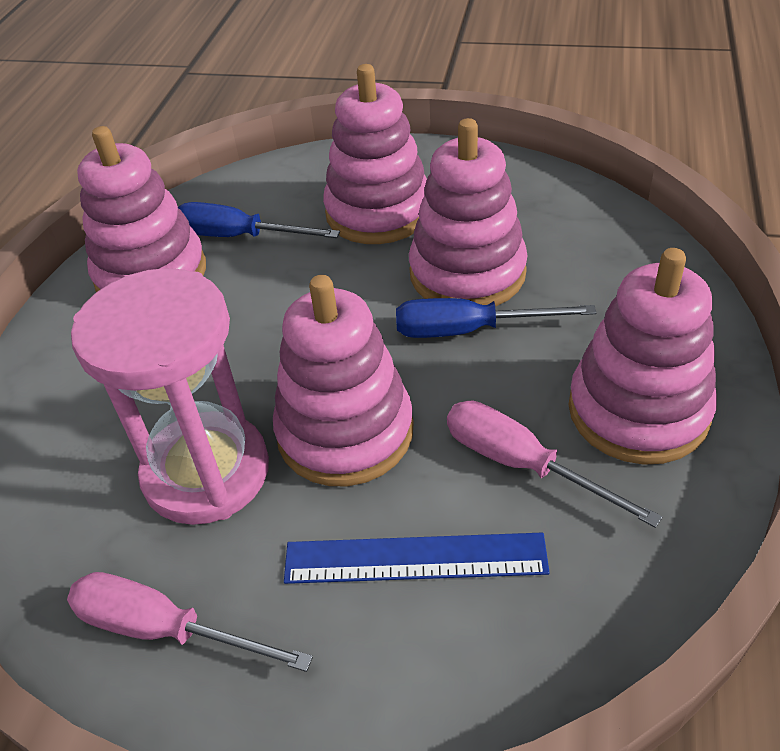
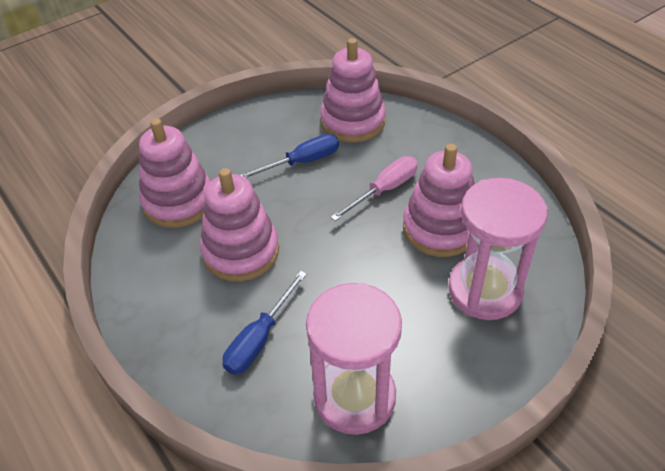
blue ruler: [284,533,550,584] = 1 -> none = 0
pink hourglass: [71,268,269,525] = 1 -> [306,283,402,435] [448,178,547,320] = 2
pink screwdriver: [67,572,313,672] [447,401,662,528] = 2 -> [331,156,418,221] = 1
pink stacking toy: [77,126,206,292] [273,275,414,486] [323,64,427,244] [409,118,528,307] [569,248,717,465] = 5 -> [139,118,211,228] [200,168,279,281] [320,38,386,142] [403,144,475,257] = 4

